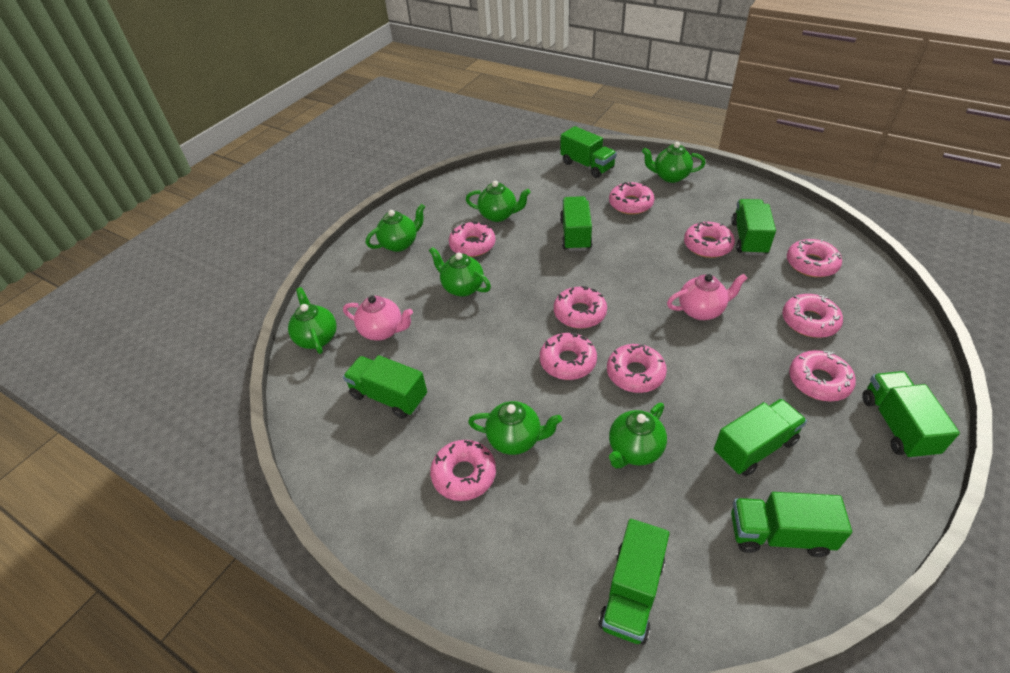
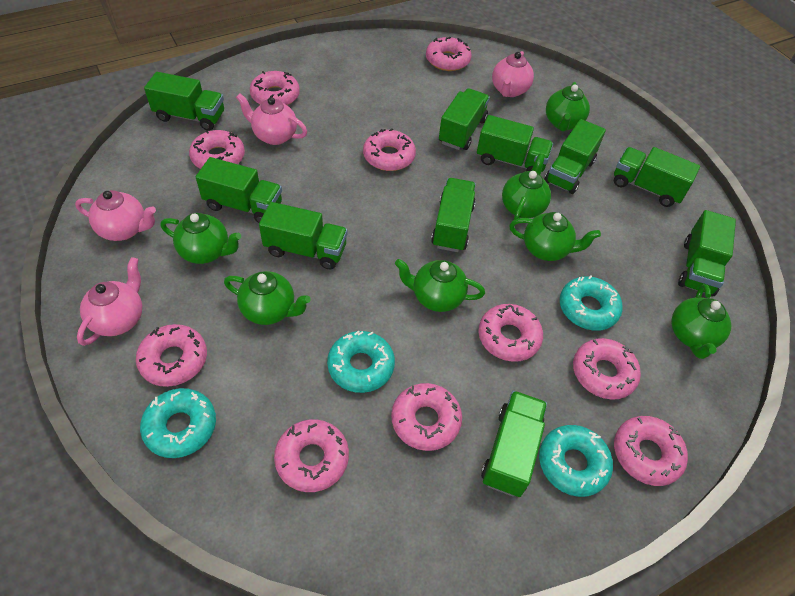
green truck: [343,355,427,419] [560,126,617,178] [560,196,592,251] [598,519,669,644] [714,399,807,476] [731,199,776,256] [731,492,852,557] [862,371,960,459] = 8 -> [144,72,224,131] [196,157,282,223] [259,202,348,269] [431,178,476,252] [439,88,490,150] [477,115,553,172] [481,391,547,497] [544,119,606,194] [614,147,700,207] [678,210,736,296] = 10
pink teapot: [343,296,413,341] [667,274,748,320] = 2 -> [75,190,156,241] [77,257,142,346] [236,93,307,145] [492,51,534,97] = 4
turquoise donut: none = 0 -> [140,388,216,458] [327,330,395,393] [539,425,613,497] [560,275,623,331] = 4

